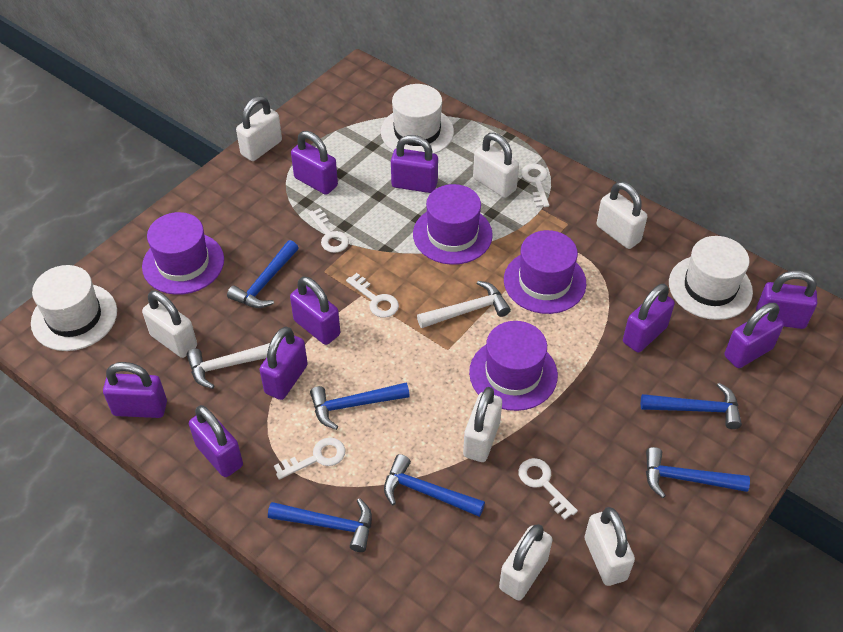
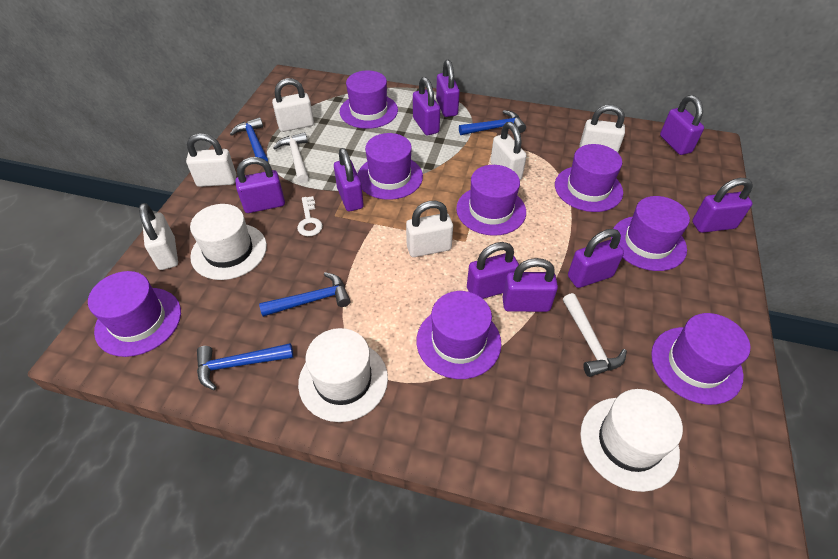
blue hammer: [227,240,298,308] [268,498,372,552] [310,382,410,430] [384,454,485,517] [641,383,742,429] [646,447,750,498] = 6 -> [197,343,293,390] [230,117,268,162] [259,272,350,317] [459,110,526,135] = 4
purple hat: [142,212,224,295] [413,184,493,265] [469,321,558,411] [504,230,586,314] = 4 -> [88,271,181,357] [340,70,398,129] [358,133,423,200] [417,291,501,379] [456,165,526,236] [555,144,623,212] [611,196,690,271] [651,313,750,405] = 8
white key: [274,438,345,480] [308,208,349,253] [346,273,399,318] [518,458,578,520] [521,164,549,207] = 5 -> [297,196,323,236] = 1
white padlock: [142,291,197,358] [236,96,282,161] [463,387,502,462] [473,133,519,198] [499,524,553,601] [584,507,635,586] [597,182,647,249] = 7 -> [139,203,178,270] [186,133,236,187] [272,78,314,132] [406,201,453,257] [491,122,527,180] [580,104,625,153] = 6

